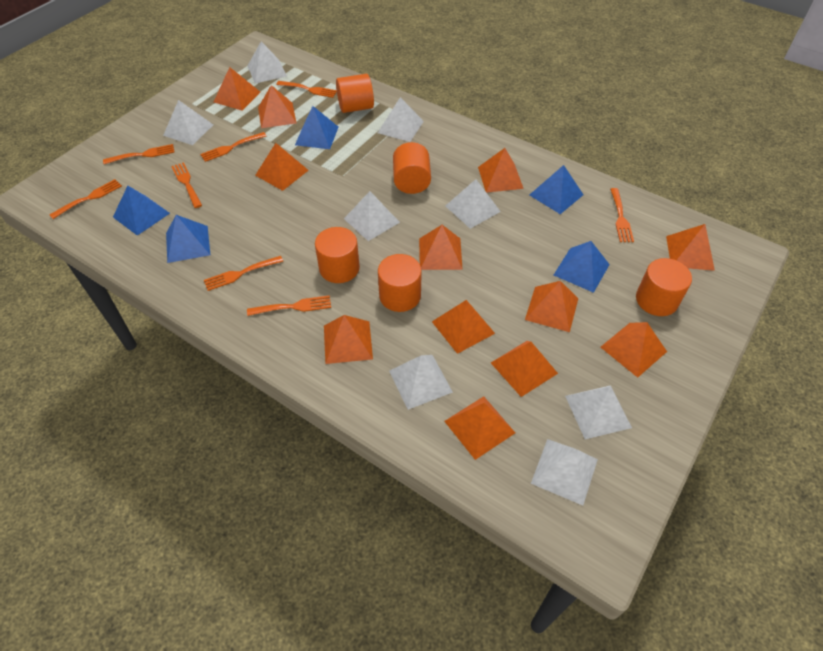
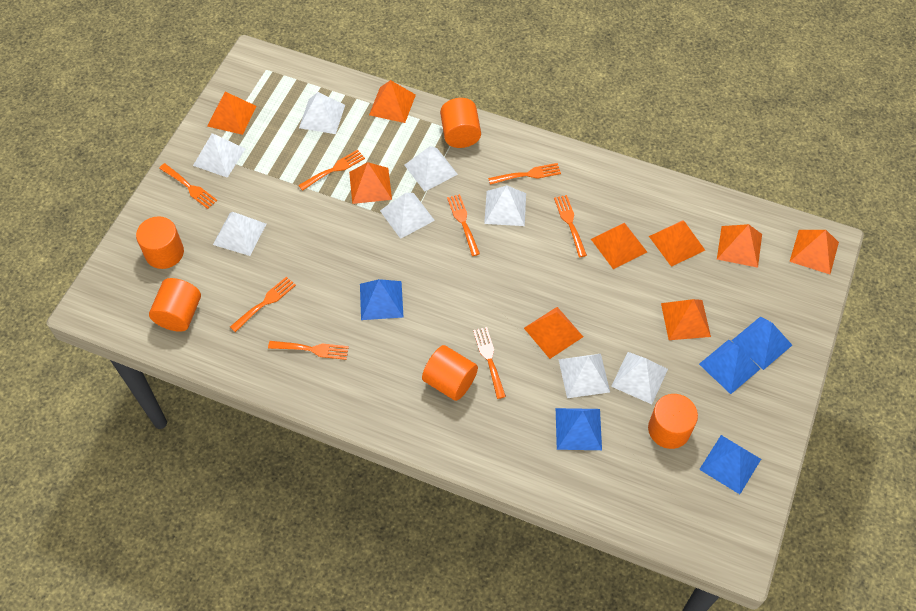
orange pyramid: [214,67,260,111] [255,143,309,191] [258,85,296,128] [324,315,373,364] [419,225,463,270] [432,300,495,354] [444,396,515,460] [478,148,524,193] [491,341,558,397] [525,281,578,332] [601,322,667,378] [666,224,715,271] = 12 -> [207,92,257,135] [349,162,392,204] [369,80,416,123] [524,307,583,359] [591,223,647,269] [649,220,705,267] [661,299,711,340] [717,224,762,268] [790,230,839,274] = 9

